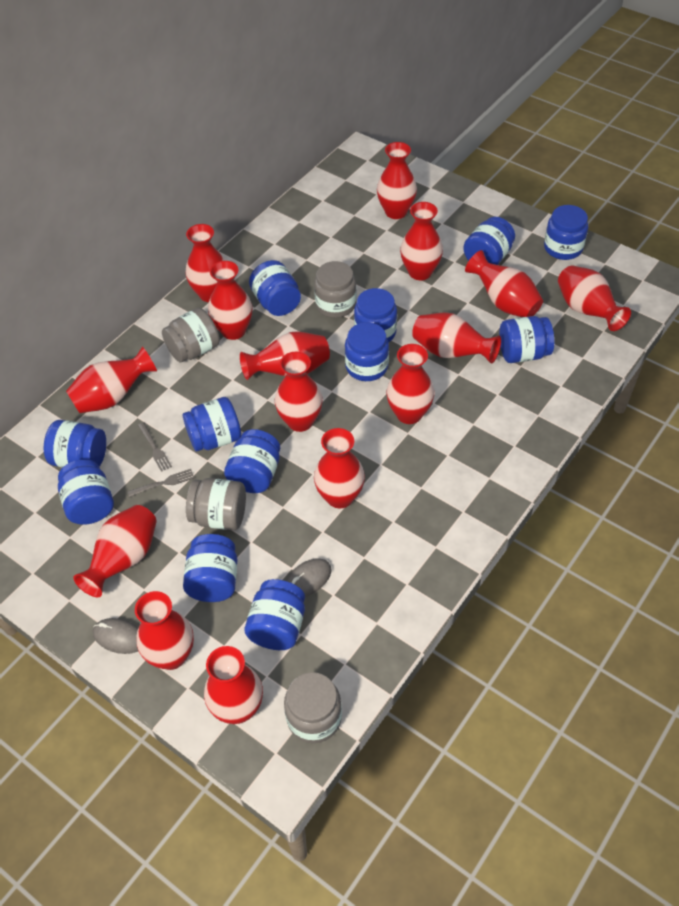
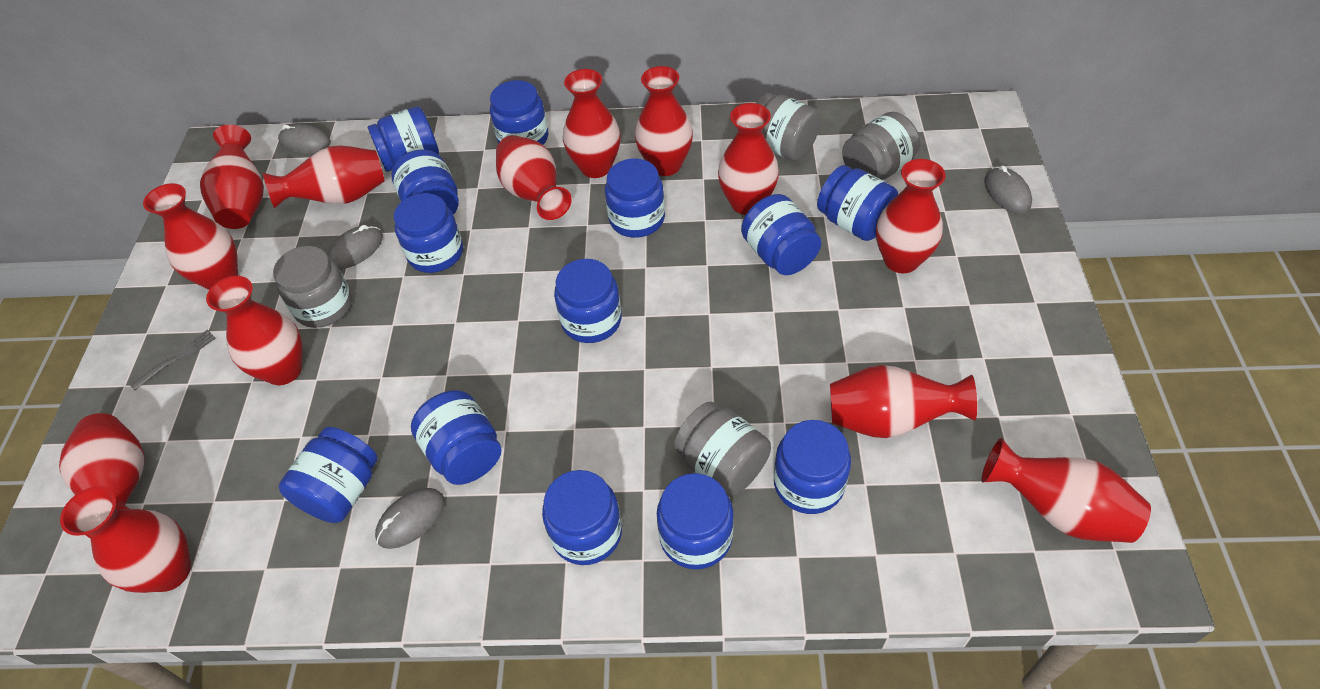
blue jar: [44,420,106,468] [58,459,114,525] [183,397,241,452] [183,534,238,602] [224,429,280,493] [244,579,305,650] [249,260,301,316] [345,322,389,381] [354,288,397,342] [463,217,515,265] [499,316,554,363] [544,205,588,260] = 12 -> [279,427,378,523] [368,106,439,172] [391,149,459,215] [394,193,463,273] [411,390,501,485] [490,80,548,145] [542,470,622,565] [554,259,622,343] [605,158,665,238] [657,473,734,569] [741,194,821,275] [774,420,851,514] [817,165,898,241] = 13
grey fork: [128,469,194,497] [138,422,172,472] = 2 -> [130,330,216,390] = 1
grey mouse: [93,618,138,654] [286,559,332,597] = 2 -> [278,124,331,154] [327,225,383,269] [375,488,445,549] [984,166,1032,214] = 4
red vase: [66,346,157,413] [73,505,157,598] [135,591,194,670] [186,224,225,302] [204,646,263,724] [208,261,252,340] [240,331,330,380] [275,351,323,432] [314,428,365,509] [377,142,417,219] [387,344,434,424] [400,202,443,280] [412,312,501,363] [465,250,543,317] [558,266,631,331] = 15 -> [59,413,145,538] [60,486,191,593] [143,183,238,290] [200,125,264,229] [206,276,303,385] [263,145,384,209] [496,135,572,220] [563,69,620,178] [635,66,693,176] [718,103,779,215] [830,365,977,438] [876,159,946,273] [981,438,1151,543] = 13

